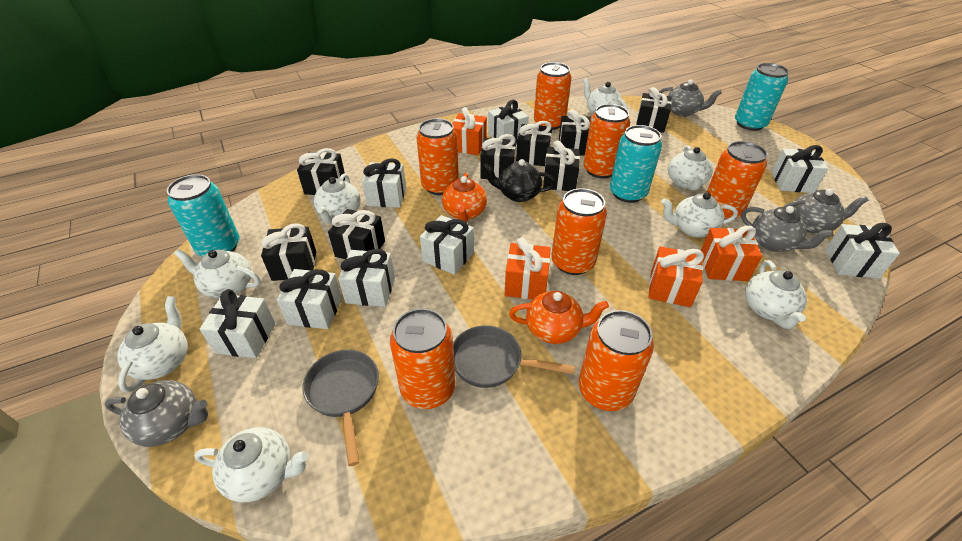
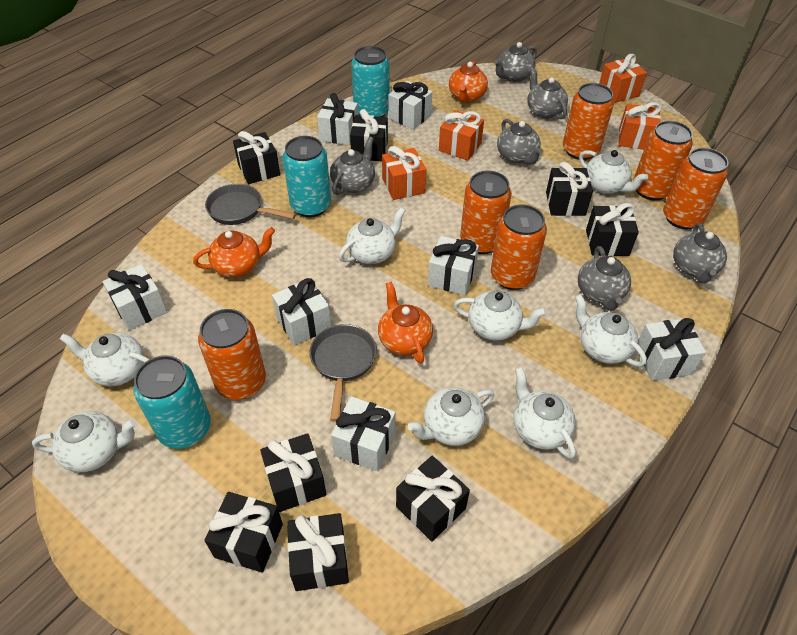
black teapot: [483,159,555,202] = 1 -> none = 0
grey teapot: [105,380,208,447] [659,79,722,117] [741,206,834,252] [784,189,869,234] = 4 -> [330,136,375,195] [494,42,537,82] [497,119,543,165] [527,68,568,119] [578,246,631,311] [673,223,727,283] = 6
orange can: [390,308,456,409] [416,118,459,195] [534,62,571,130] [551,188,607,275] [579,310,654,411] [583,104,630,179] [706,141,767,220] = 7 -> [198,309,266,400] [460,171,512,254] [491,204,547,290] [563,83,614,160] [633,121,693,200] [663,148,728,229] = 6
orange teapot: [442,173,487,222] [509,291,609,344] = 2 -> [193,227,275,277] [378,282,433,364] [449,61,488,102] = 3
white gift: [200,289,275,358] [277,269,342,329] [338,249,395,307] [362,158,406,208] [420,215,474,275] [488,100,529,143] [771,145,828,193] [826,223,900,278] = 8 -> [103,264,167,330] [272,278,331,345] [317,93,358,146] [331,396,395,471] [388,81,432,130] [428,236,479,295] [638,318,706,381] = 7

